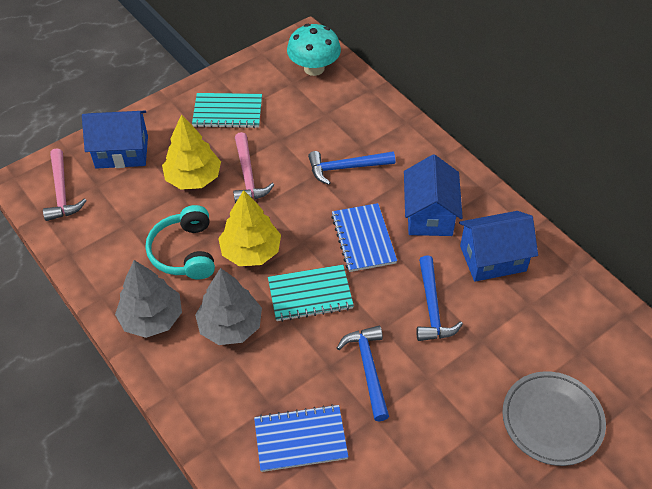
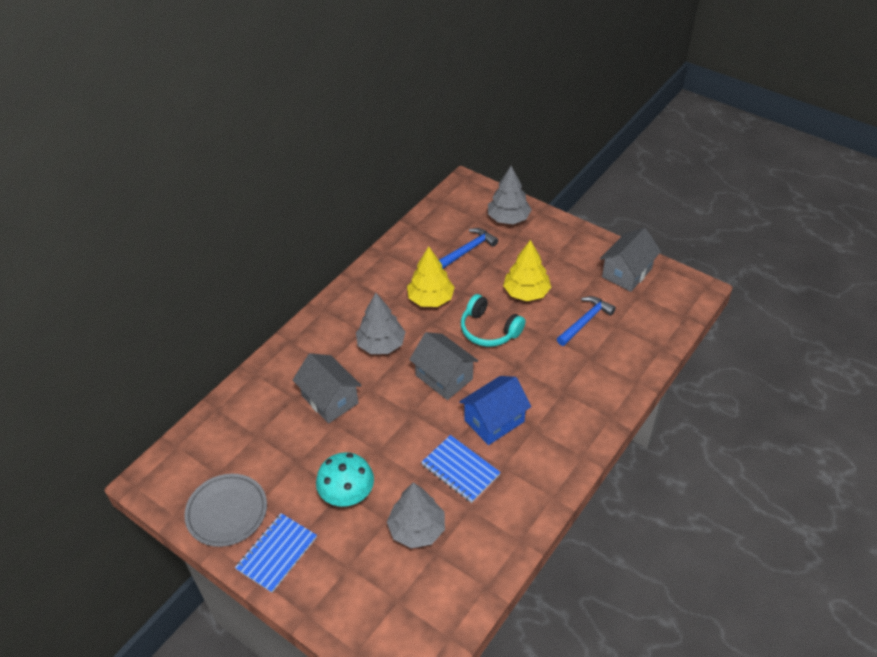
blue hammer: [308,151,395,185] [337,326,389,421] [416,255,463,341] = 3 -> [439,228,498,269] [557,296,616,346] = 2
blue house: [82,111,148,169] [404,154,463,236] [459,211,538,282] = 3 -> [459,376,531,445] = 1
grey house: none = 0 -> [293,353,362,424] [409,332,479,400] [600,228,661,292] = 3
grey tree: [115,260,182,338] [195,268,262,345] = 2 -> [356,293,405,354] [387,482,445,548] [488,166,532,224] = 3
pink hammer: [43,148,87,221] [233,132,274,203] = 2 -> none = 0
turquoise notebook: [192,93,262,128] [268,265,354,322] = 2 -> none = 0

